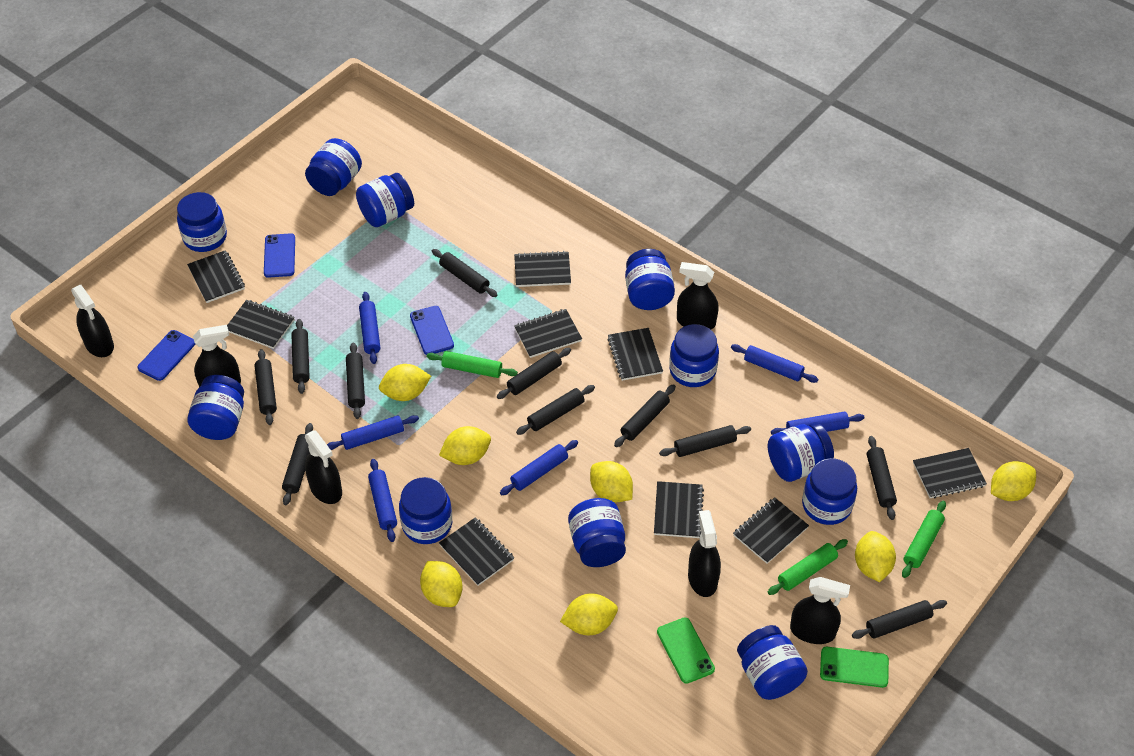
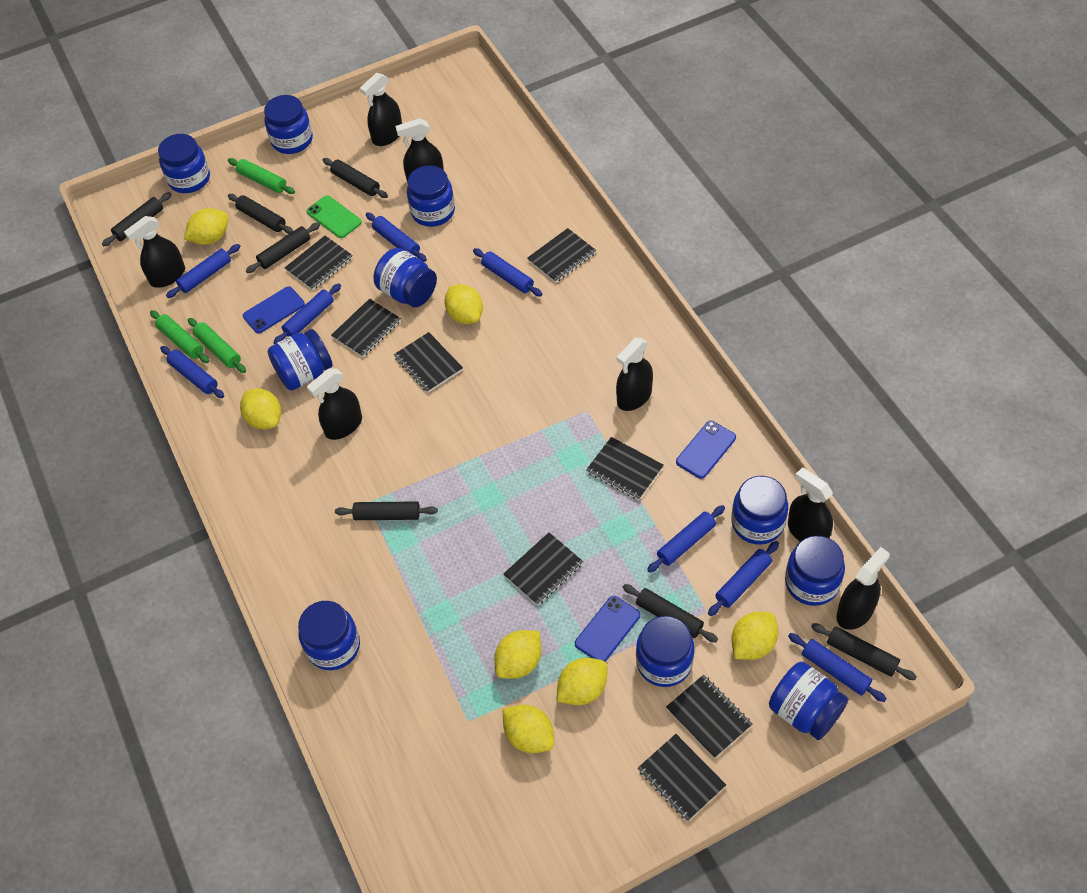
black notebook: [187,250,245,303] [227,300,295,349] [439,517,514,586] [514,251,571,287] [514,309,582,358] [607,328,663,381] [654,481,704,538] [733,497,809,564] [913,448,987,498] = 9 -> [284,236,353,290] [331,299,401,357] [394,332,463,393] [503,533,583,606] [527,228,596,283] [586,437,664,500] [638,734,726,821] [666,675,752,759] = 8
black rolling pin: [254,349,277,425] [282,423,313,505] [291,319,310,394] [346,342,365,419] [432,249,498,297] [497,348,571,399] [516,385,595,435] [614,384,676,447] [659,425,751,457] [852,600,947,639] [867,436,897,520] = 11 -> [102,192,172,246] [228,194,293,234] [246,222,320,273] [323,158,388,198] [335,501,438,520] [623,584,718,642] [811,623,917,680] = 7
black spray bottle: [71,285,114,357] [193,325,241,387] [305,430,342,504] [677,262,719,330] [688,510,721,597] [790,577,850,644] = 6 -> [124,216,185,288] [307,368,362,440] [360,73,402,146] [396,118,444,183] [616,338,653,411] [788,467,833,541] [836,547,890,630] = 7
blue jar: [177,192,227,252] [188,375,244,440] [305,138,362,196] [356,173,414,227] [399,477,452,544] [568,498,626,567] [625,249,675,310] [669,324,719,387] [737,625,808,700] [768,422,834,482] [802,458,857,525] = 11 -> [158,134,210,193] [264,95,313,154] [268,329,333,391] [298,601,360,670] [374,248,437,307] [407,165,455,227] [636,616,694,687] [731,476,788,545] [769,662,848,740] [785,536,845,606] = 10
blue rolling pin: [327,415,419,450] [359,292,380,364] [368,459,397,542] [500,440,578,495] [731,344,818,383] [771,412,865,435] = 6 -> [160,346,224,398] [166,244,240,298] [273,284,341,344] [366,213,427,262] [473,248,542,297] [647,505,725,572] [708,541,779,616] [788,633,887,702] = 8
green phone: [657,617,715,684] [820,647,889,688] = 2 -> [307,195,362,238] = 1

